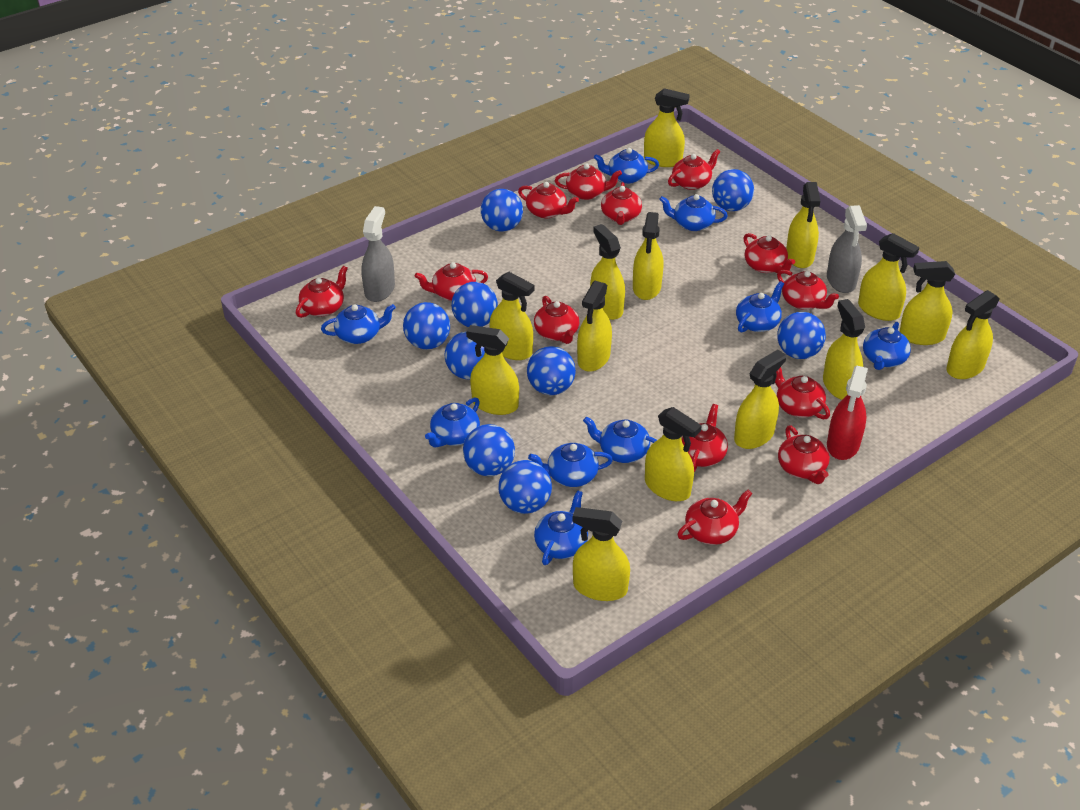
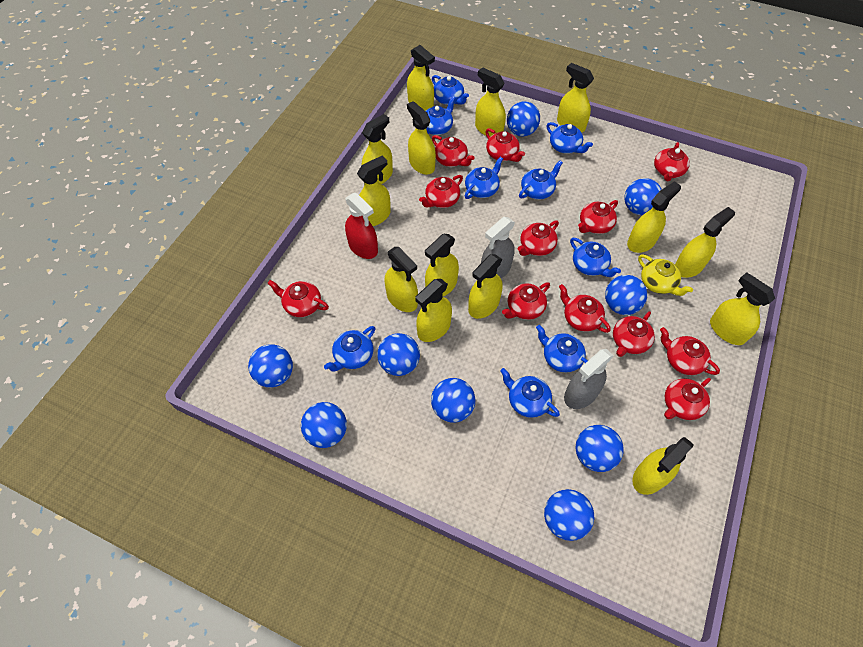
red teapot: [296,266,348,318] [415,262,488,301] [518,182,579,219] [534,296,579,344] [555,164,622,200] [601,182,642,225] [668,149,720,190] [677,489,752,545] [681,404,728,472] [743,233,795,274] [775,367,830,419] [777,270,839,310] [778,426,830,484] = 13 -> [267,280,329,317] [419,175,463,208] [432,135,474,167] [485,128,525,162] [502,282,550,320] [518,220,559,256] [559,284,611,333] [578,200,618,234] [613,311,655,357] [654,142,690,181] [660,327,720,375] [664,378,711,420] = 12
yellow teapot: none = 0 -> [638,254,693,296] = 1

